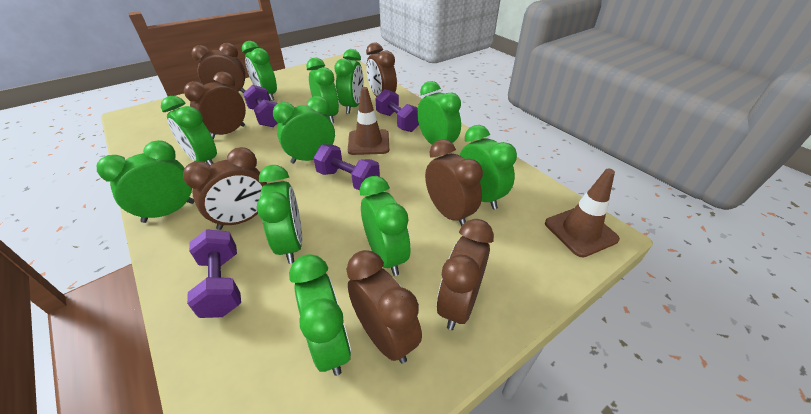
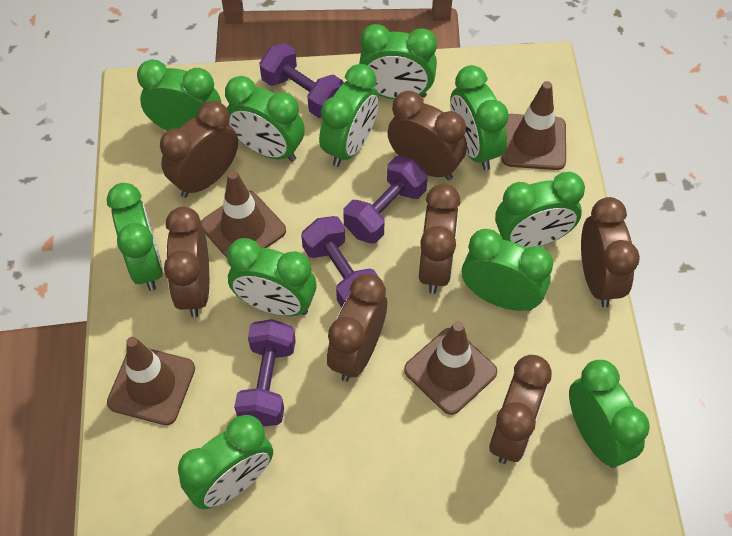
brown traffic cone: [348,87,389,155] [545,169,620,257] = 2 -> [107,337,195,425] [201,171,286,258] [404,321,497,415] [502,81,566,170] = 4

